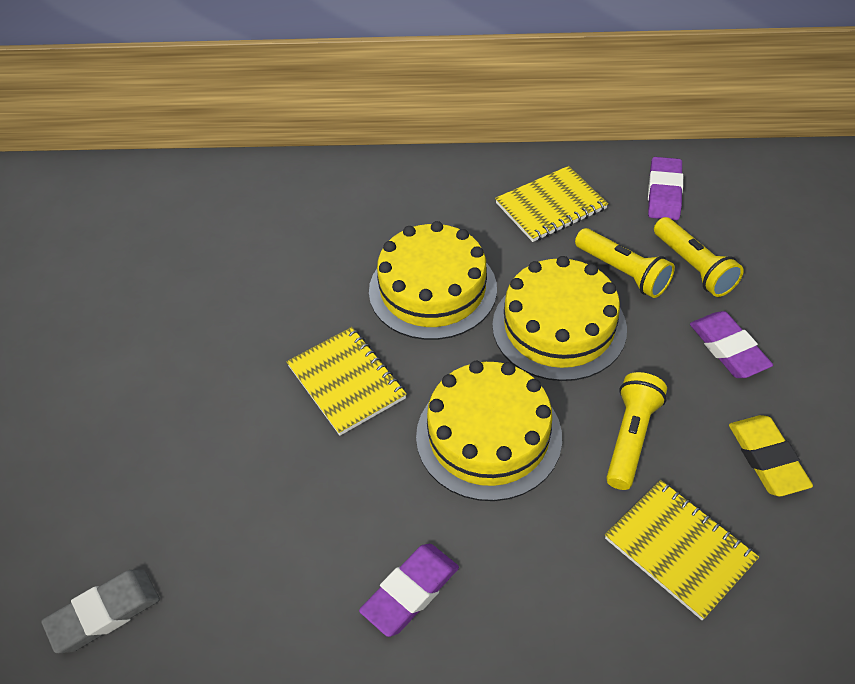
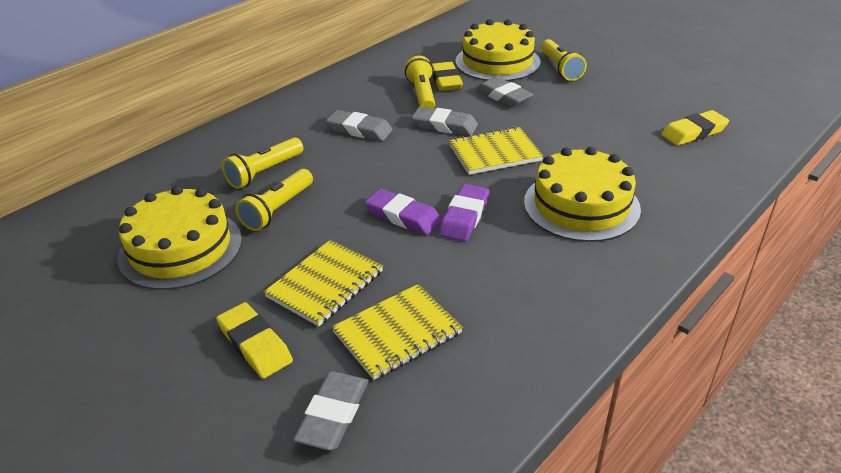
grey eraser: [41,570,160,653] = 1 -> [293,371,368,451] [326,110,393,141] [412,107,478,135] [476,77,533,107] = 4
purple eraser: [359,544,459,637] [648,157,683,220] [690,311,773,378] = 3 -> [365,189,442,235] [439,184,489,242] = 2
yellow eraser: [729,415,813,496] = 1 -> [216,302,293,379] [432,62,463,91] [661,110,729,146] = 3
yellow flashlight: [575,228,675,298] [606,372,667,490] [654,217,744,297] = 3 -> [222,138,303,189] [236,169,313,231] [405,56,435,108] [541,39,587,81] = 4

